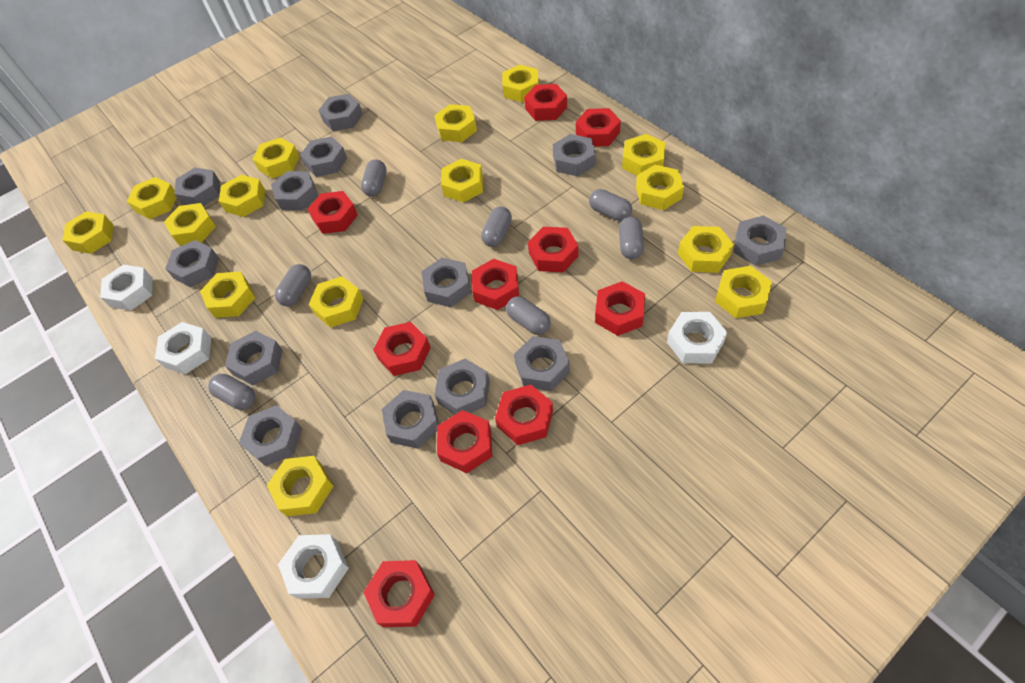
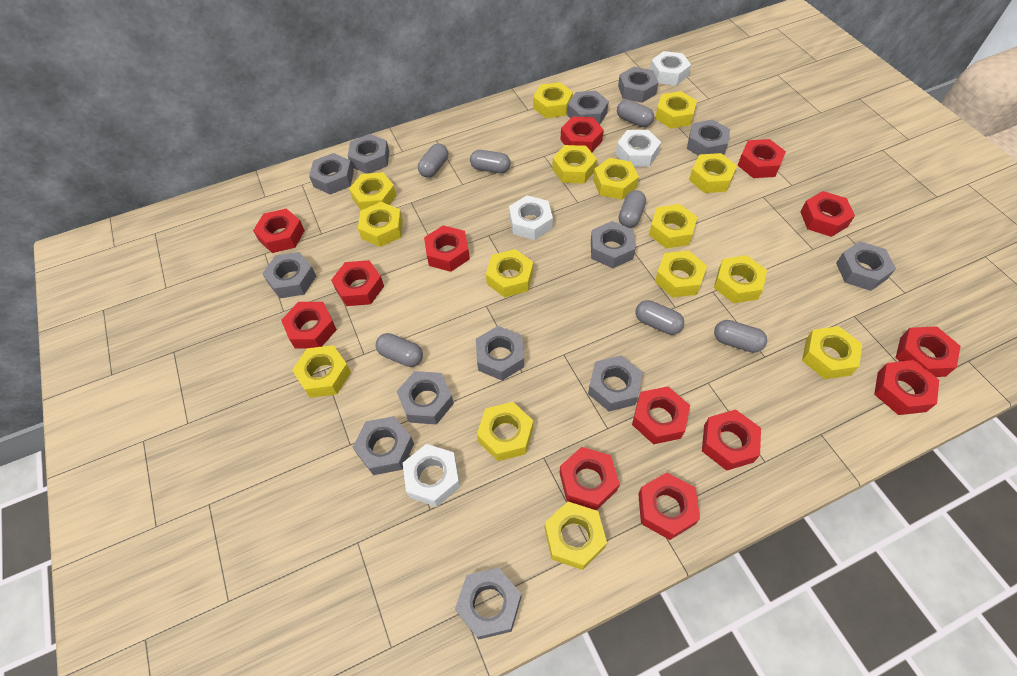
red nut: [307,191,358,234] [363,560,435,627] [373,322,431,376] [437,410,492,473] [472,259,519,310] [495,385,553,445] [524,84,567,121] [528,227,578,273] [576,108,621,147] [595,281,645,336] = 10 -> [253,209,305,253] [281,302,337,348] [331,260,384,306] [424,225,470,272] [559,447,620,510] [560,117,604,152] [632,386,690,444] [638,472,700,540] [702,409,761,471] [738,139,786,178] [800,191,855,237] [874,360,939,415] [896,326,961,377] = 13

